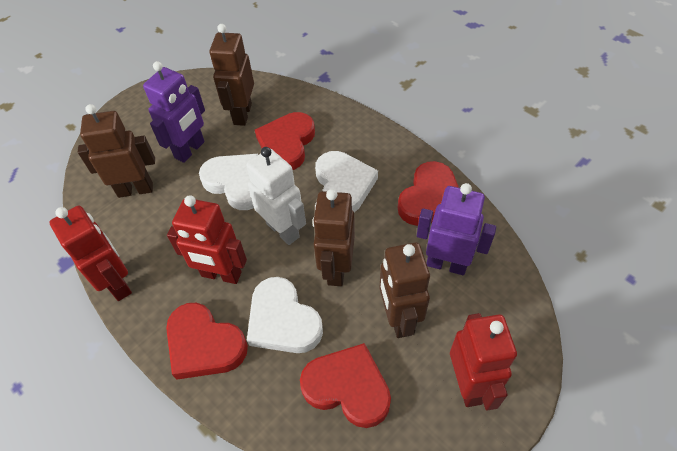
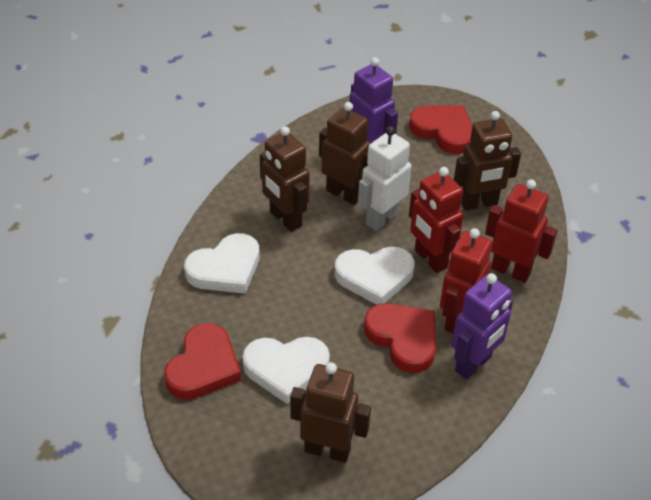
red heart: [166,303,248,380] [255,112,315,170] [300,343,391,428] [398,161,459,226] = 4 -> [164,323,241,400] [364,303,436,373] [409,105,472,154] = 3

